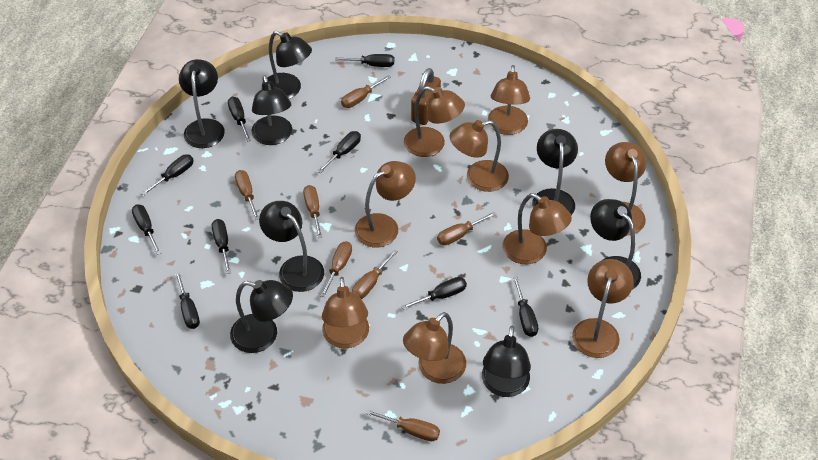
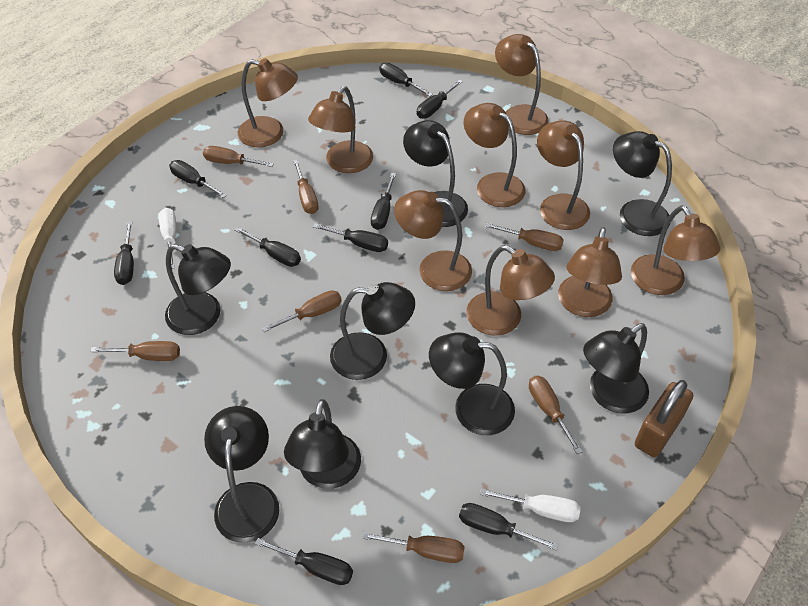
white screwdriver: none = 0 -> [159,208,177,269] [480,489,580,522] = 2

